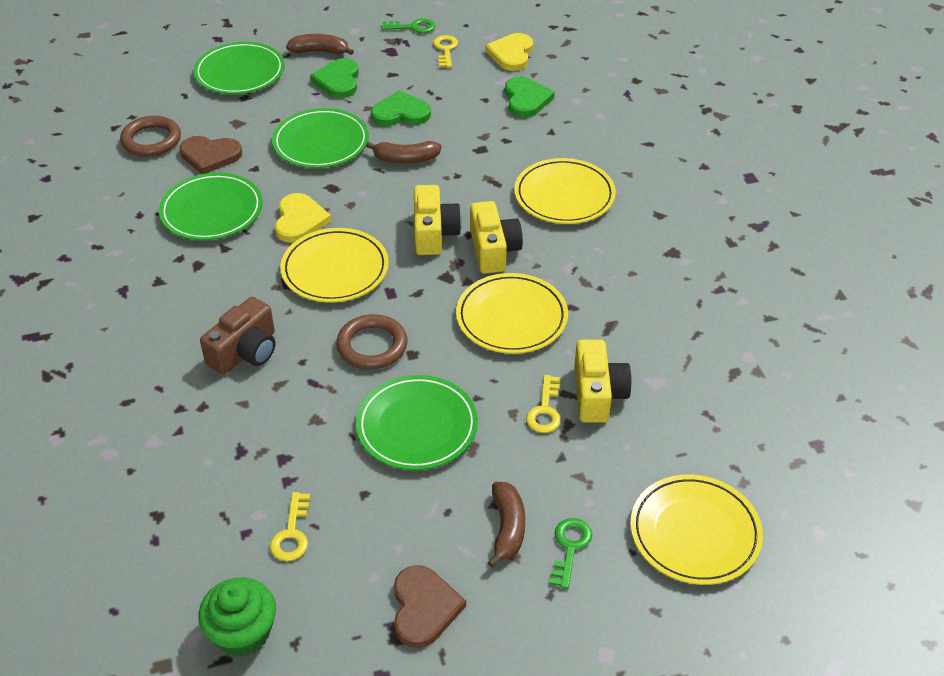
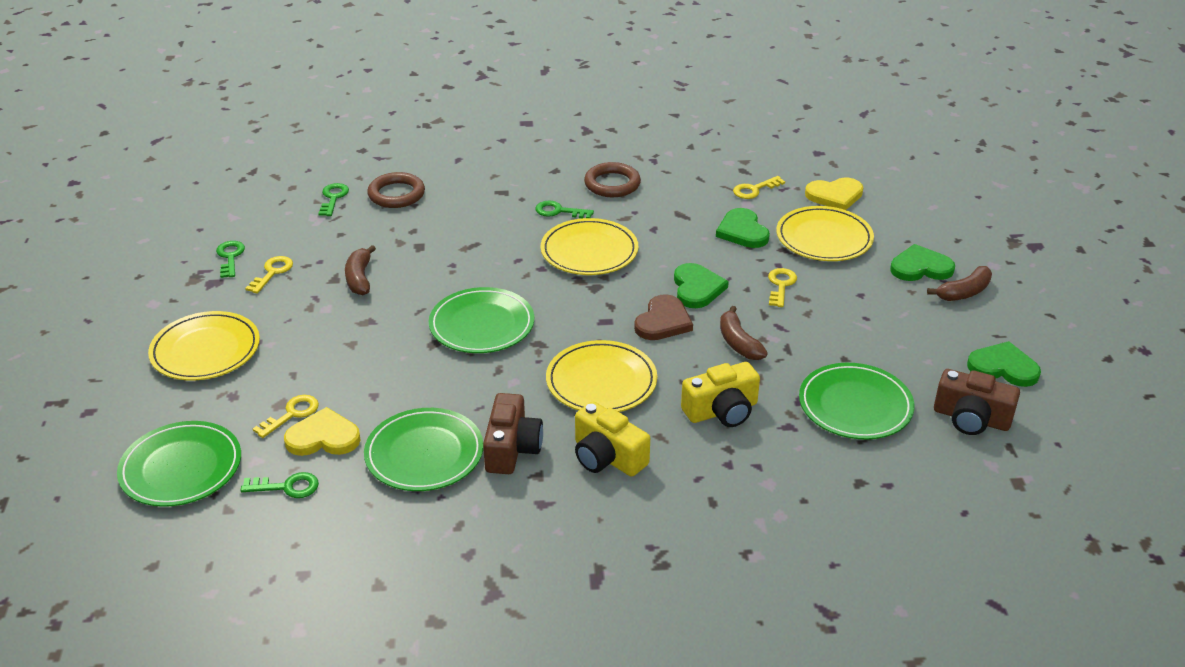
brown camera: [200,297,276,375] = 1 -> [483,393,543,474] [934,369,1020,435] = 2
brown heart: [179,136,242,174] [394,565,466,648] = 2 -> [634,294,693,340] = 1
green cupcake: [198,577,276,657] = 1 -> none = 0
green heart: [310,58,359,98] [371,91,431,126] [505,76,555,117] = 3 -> [674,263,729,308] [716,208,770,248] [890,244,955,281] [967,341,1041,387] = 4
green key: [381,18,435,33] [550,518,592,589] = 2 -> [216,241,245,278] [240,472,319,498] [318,183,349,216] [535,201,594,218] = 4
yellow camera: [414,185,462,255] [470,201,523,274] [574,339,632,423] = 3 -> [575,402,650,477] [681,362,760,427] = 2
yellow key: [270,492,310,561] [433,35,458,68] [526,375,561,433] = 3 -> [245,256,293,294] [253,395,319,438] [733,176,785,199] [768,268,797,307] = 4

